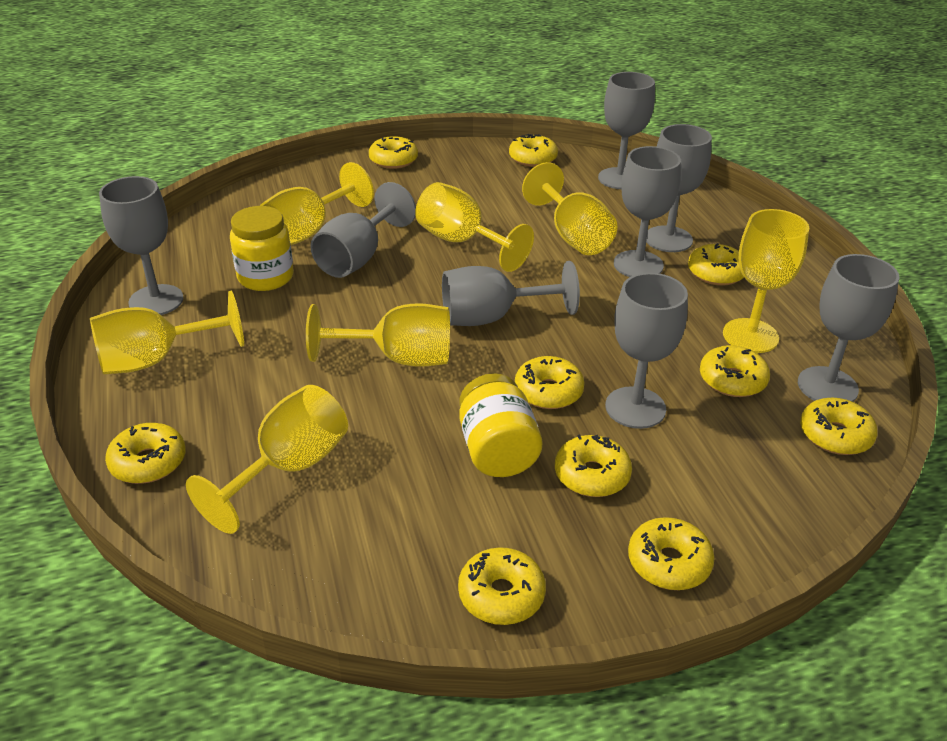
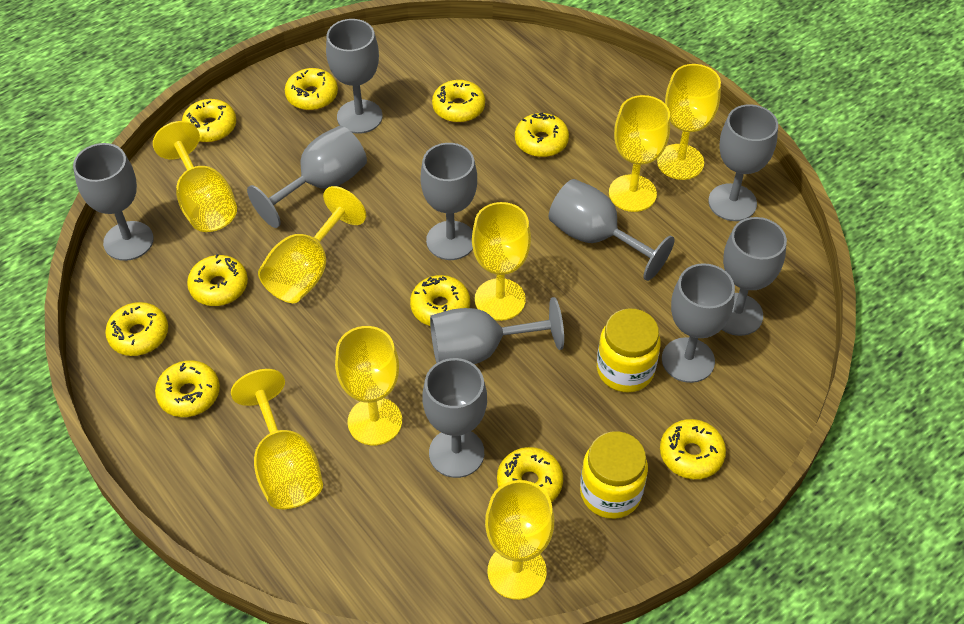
grey goblet: [99,176,184,315] [310,182,416,278] [442,261,580,326] [598,72,655,189] [605,273,688,429] [614,146,681,277] [646,124,712,252] [798,254,899,402] = 8 -> [73,143,154,261] [247,126,367,228] [326,19,383,134] [420,143,477,260] [422,358,487,478] [430,297,564,364] [549,179,675,281] [662,263,735,383] [708,104,778,221] [722,217,787,336] = 10
yellow goblet: [90,291,244,375] [186,385,348,534] [260,162,374,245] [306,303,450,367] [415,182,534,272] [522,162,618,255] [723,209,809,353] = 7 -> [153,121,237,232] [231,369,323,509] [258,186,366,303] [335,326,402,445] [472,202,531,321] [485,480,554,600] [609,95,670,212] [657,64,721,180] = 8

